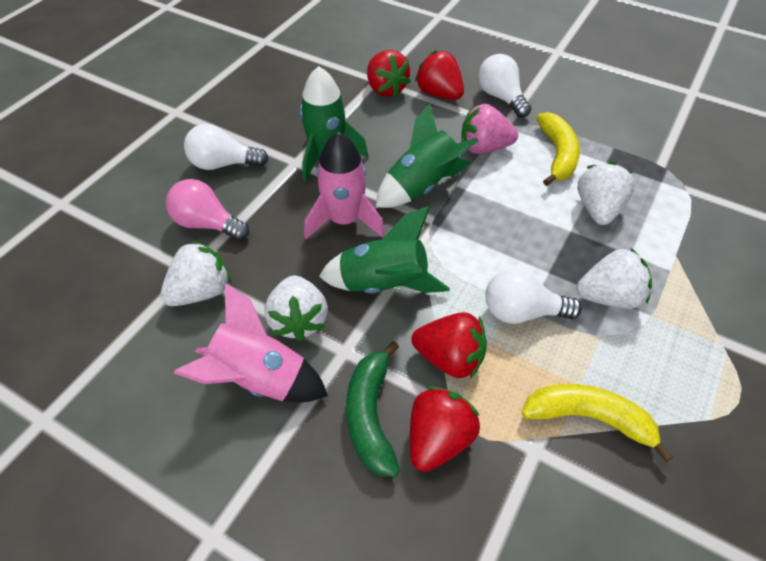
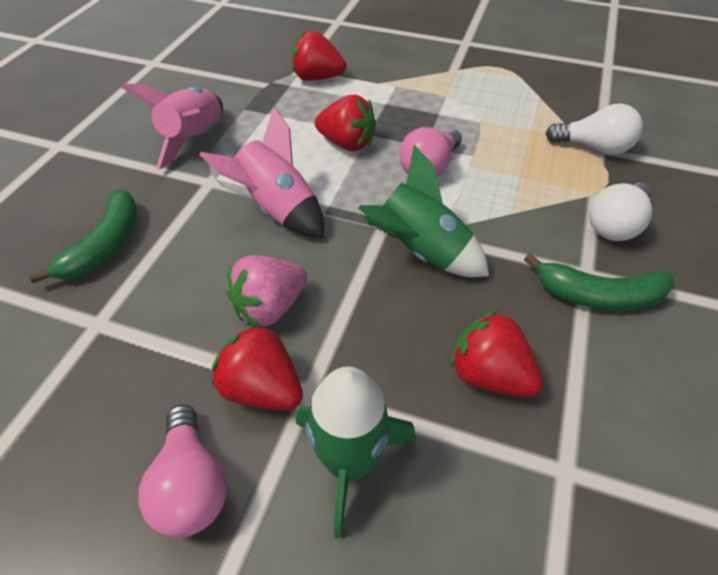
green banana: [346,341,400,477] = 1 -> [29,189,137,283] [524,253,674,311] = 2
green rocket: [300,66,368,181] [319,206,450,294] [376,103,479,208] = 3 -> [296,366,416,538] [358,145,489,277] = 2
pink light bulb: [166,179,249,241] = 1 -> [138,404,227,538] [399,127,462,176] = 2
white light bulb: [184,124,269,170] [478,54,531,118] [485,268,582,324] = 3 -> [545,104,643,155] [589,182,652,241] = 2
white strawberry: [160,241,231,306] [265,275,328,341] [576,248,652,309] [577,162,635,225] = 4 -> none = 0
yellow banana: [521,384,673,462] [537,112,580,186] = 2 -> none = 0

